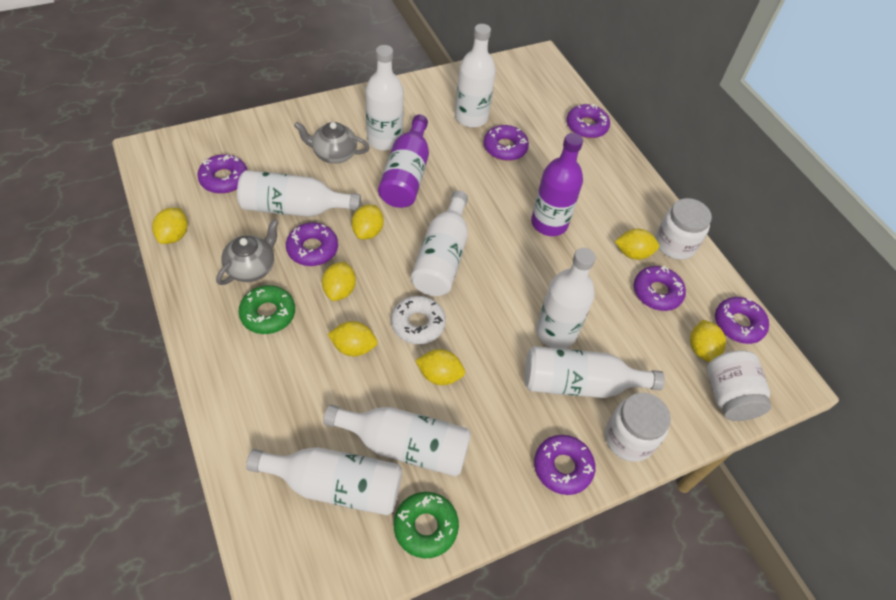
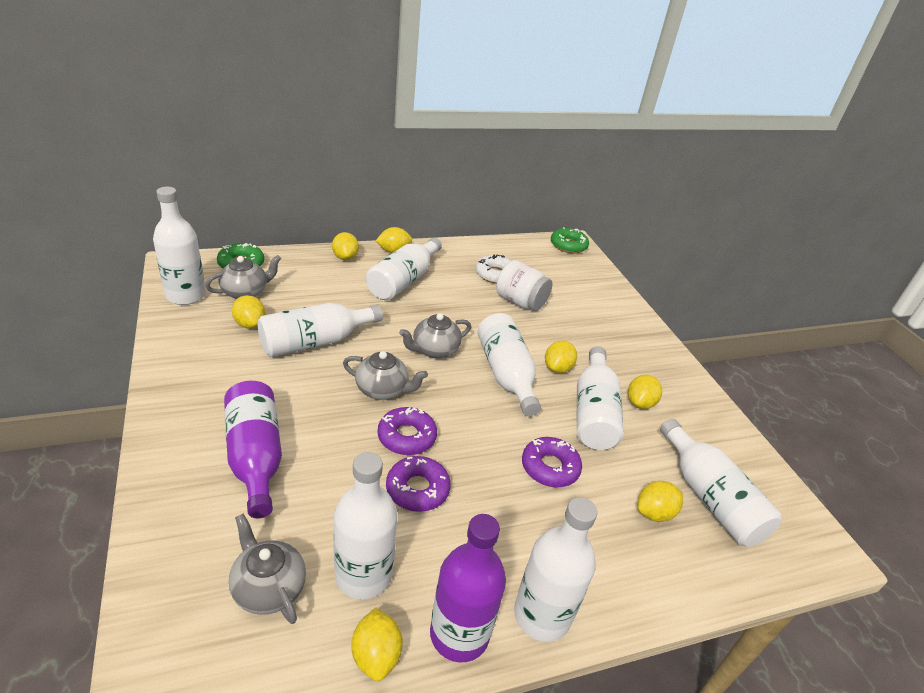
grey teapot: [216,219,279,285] [294,122,370,164] = 2 -> [205,255,281,299] [229,514,306,624] [343,351,428,400] [399,313,471,359] = 4
purple donut: [197,154,247,194] [286,223,338,266] [484,125,529,161] [534,435,595,495] [567,104,610,138] [634,266,686,311] [715,297,769,344] = 7 -> [378,407,437,455] [386,456,451,512] [522,437,582,487] = 3
white jar: [605,393,671,462] [655,198,712,260] [707,350,771,421] = 3 -> [496,260,552,311] = 1

